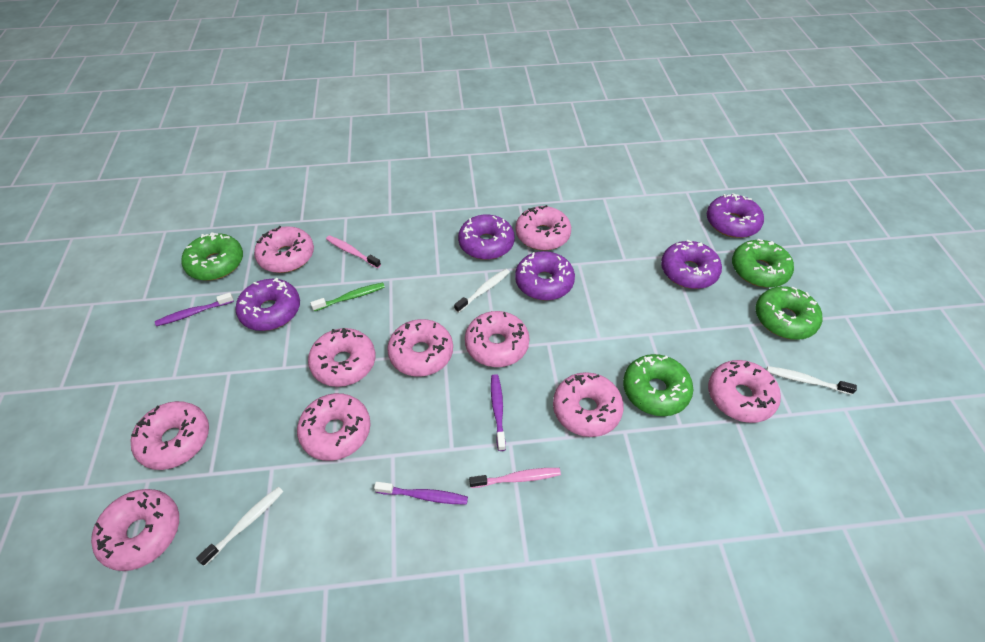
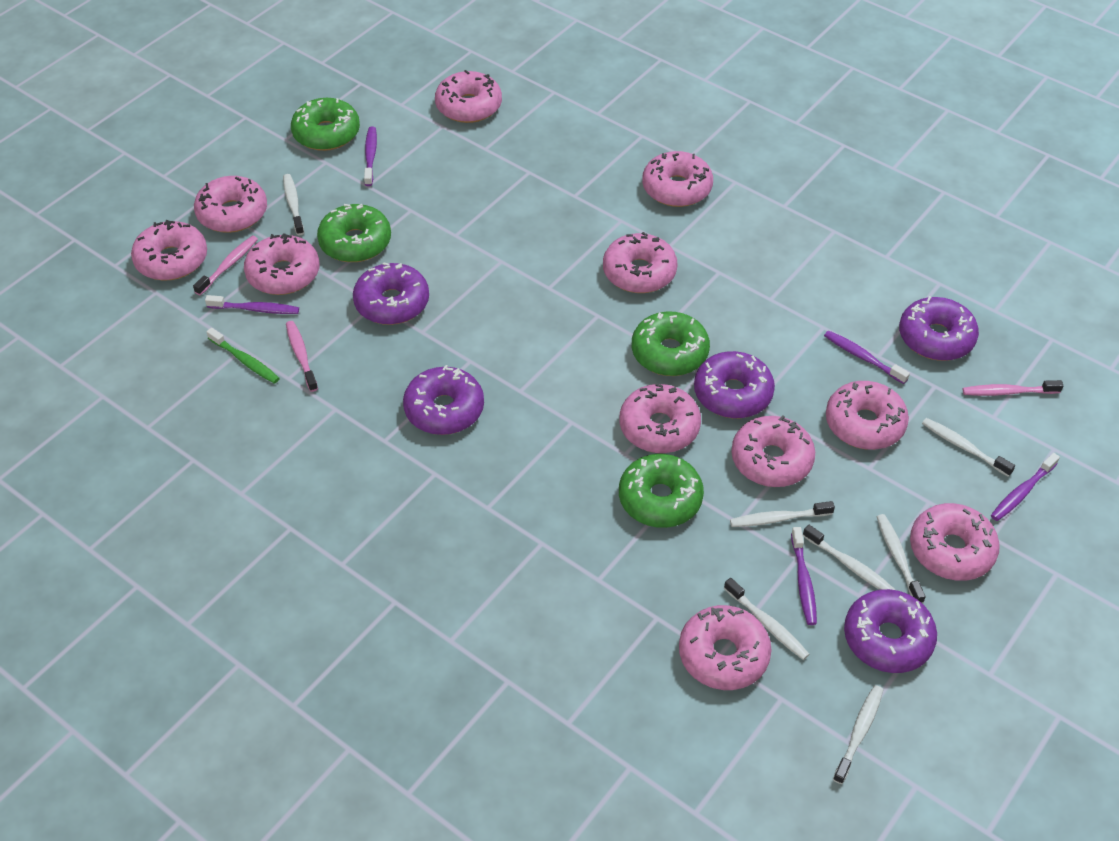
pink donut: [91,489,179,571] [131,401,209,470] [254,226,314,273] [297,393,371,461] [308,328,376,387] [387,319,453,377] [465,311,529,367] [515,205,571,250] [553,372,624,437] [708,360,781,423] = 10 -> [131,220,207,281] [194,176,267,233] [244,233,319,295] [435,70,502,123] [603,232,677,293] [620,383,701,453] [642,151,713,207] [679,605,772,690] [731,416,815,487] [826,381,909,450] [910,503,1000,581] = 11
pink toothbrush: [326,235,381,269] [469,468,561,488] = 2 -> [193,236,258,295] [286,321,318,392] [963,380,1063,396] = 3
purple toothbrush: [155,292,234,326] [374,482,468,505] [491,374,506,451] = 3 -> [205,295,299,314] [364,126,377,186] [791,527,817,625] [824,331,910,384] [991,453,1060,521] = 5
white toothbrush: [196,487,284,566] [454,269,510,313] [767,366,857,395] = 3 -> [283,174,304,235] [724,578,810,660] [730,501,835,527] [803,525,895,590] [833,685,883,784] [877,514,926,603] [922,418,1015,477] = 7

